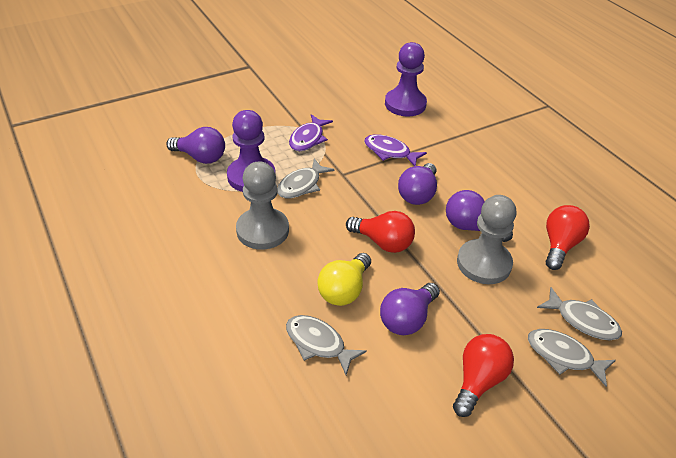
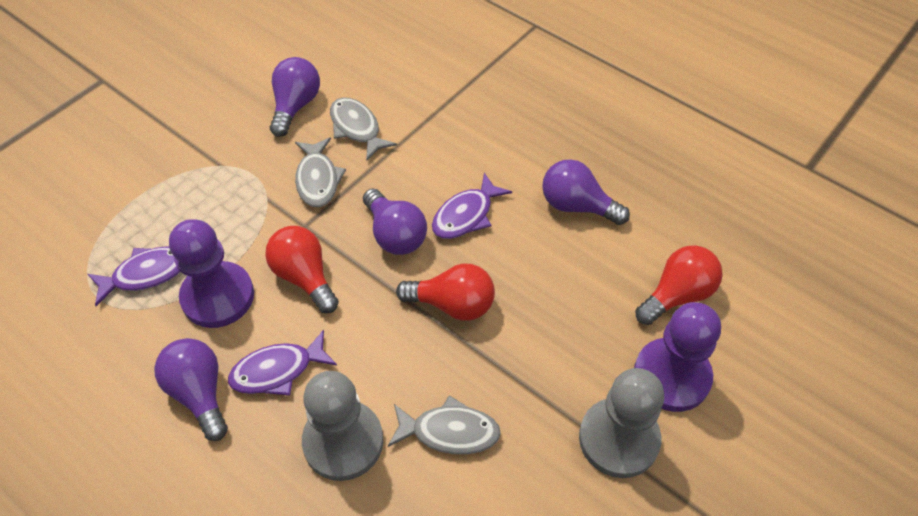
grey fish: [278,159,335,198] [286,315,367,375] [528,329,616,387] [537,287,622,340] = 4 -> [295,137,346,207] [330,97,397,160] [388,395,501,454] = 3
purple fish: [289,114,333,151] [364,134,427,166] = 2 -> [88,246,180,306] [228,330,337,396] [432,173,512,239] = 3
yellow light bulb: [317,253,371,306] = 1 -> none = 0

